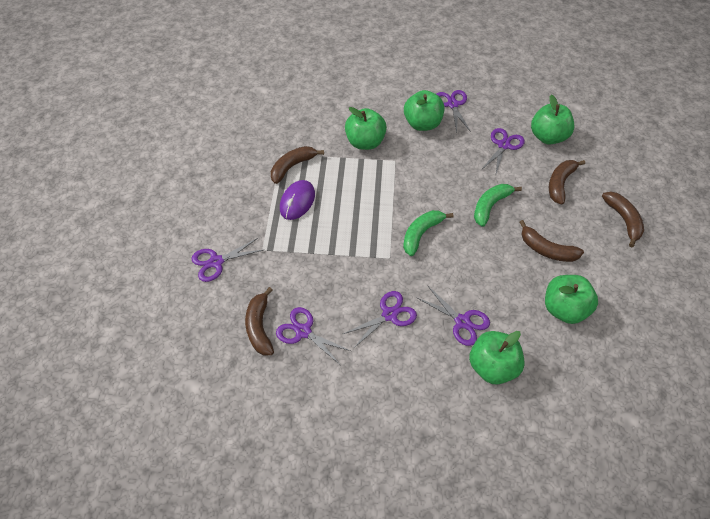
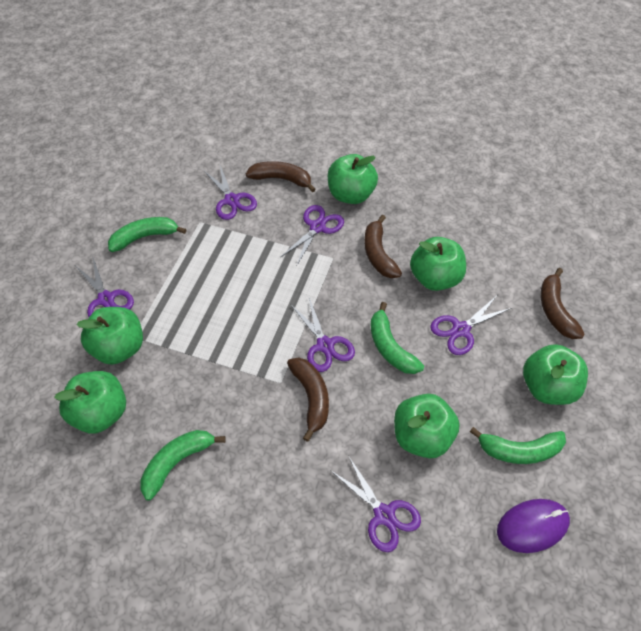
brown banana: [245,287,274,356] [271,146,324,184] [519,220,584,262] [549,160,585,205] [602,192,644,247] = 5 -> [246,161,316,192] [287,357,329,442] [364,215,402,278] [541,268,585,339] = 4
green apple: [345,107,387,150] [404,90,444,131] [469,331,525,385] [531,94,574,145] [545,275,598,324] = 5 -> [54,371,126,433] [76,307,143,365] [328,154,378,204] [394,394,460,458] [410,237,466,291] [523,344,588,405] = 6
green banana: [403,210,453,256] [474,184,522,227] = 2 -> [108,217,186,252] [140,430,226,501] [371,302,424,374] [470,427,566,464] = 4

